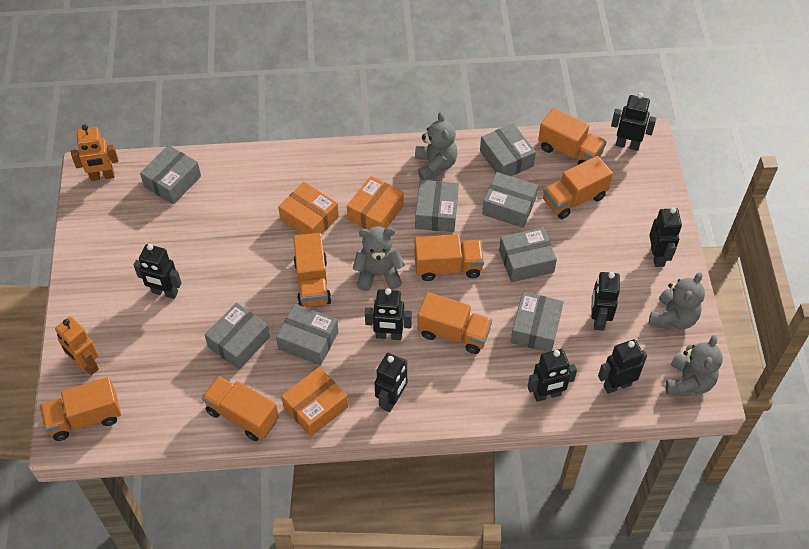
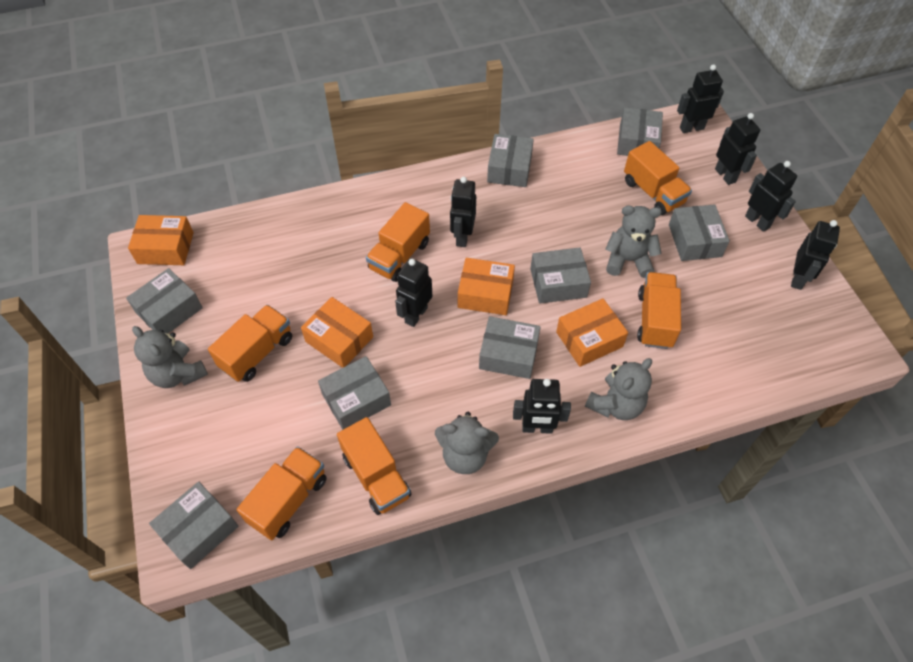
black robot: [134,244,181,299] [365,288,412,340] [374,353,408,412] [527,349,577,402] [591,272,620,330] [598,339,647,394] [611,93,656,151] [649,207,682,267] = 8 -> [395,258,432,327] [450,177,476,247] [513,379,571,434] [677,64,724,133] [715,113,760,185] [745,161,797,232] [791,220,840,290] = 7
orange box: [278,182,339,235] [281,367,348,437] [347,176,404,230] = 3 -> [128,215,194,265] [301,297,373,368] [458,258,515,315] [556,298,628,367] = 4
orange robot: [55,317,99,375] [71,125,118,181] = 2 -> none = 0
orange truck: [40,377,121,441] [202,376,279,441] [293,233,331,307] [414,234,484,281] [417,292,492,354] [538,108,607,165] [543,156,613,219] = 7 -> [208,304,292,382] [237,446,327,540] [337,417,411,515] [366,202,430,282] [624,141,692,215] [637,272,681,349] = 6

